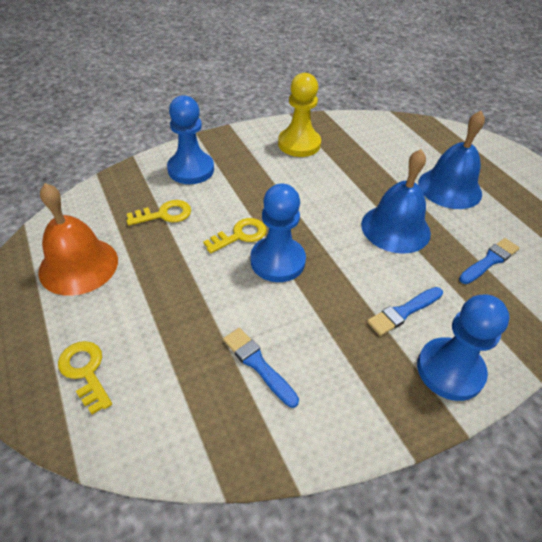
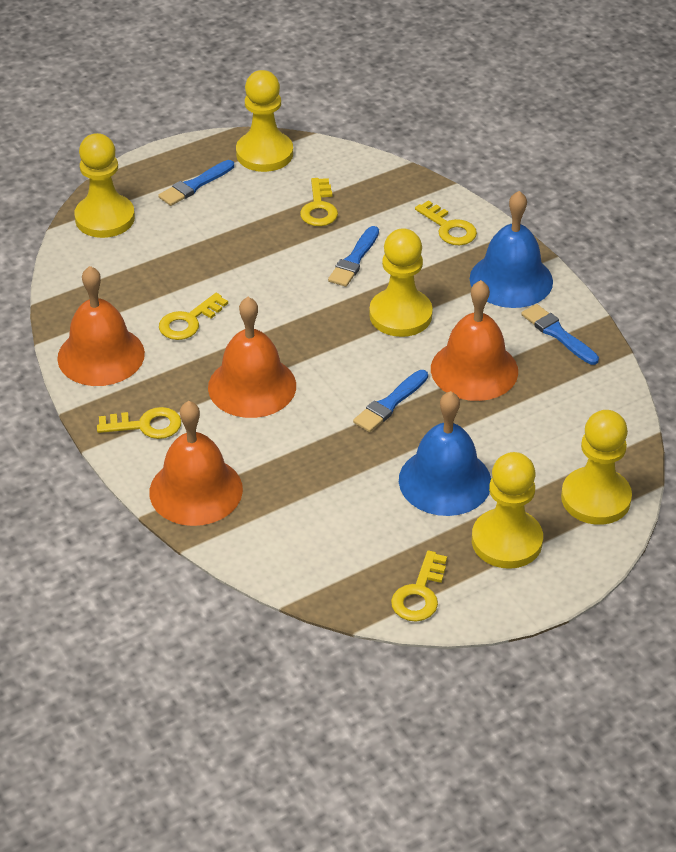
blue brush: [223,328,299,408] [367,287,443,336] [459,238,519,284] = 3 -> [158,160,234,206] [328,226,379,287] [353,370,428,432] [521,304,599,365] = 4
blue pawn: [167,95,214,184] [251,184,306,282] [417,295,510,401] = 3 -> none = 0
orange bell: [38,183,118,296] = 1 -> [57,266,145,386] [149,401,243,526] [208,297,296,418] [431,280,518,401] = 4
yellow key: [58,341,112,414] [127,200,191,225] [203,218,267,253] = 3 -> [97,407,181,439] [159,293,228,340] [300,178,338,226] [391,551,447,622] [415,200,477,245] = 5
yellow pawn: [278,73,321,157] = 1 -> [74,133,135,238] [236,70,293,172] [369,228,433,337] [472,452,543,569] [561,410,632,525] = 5

